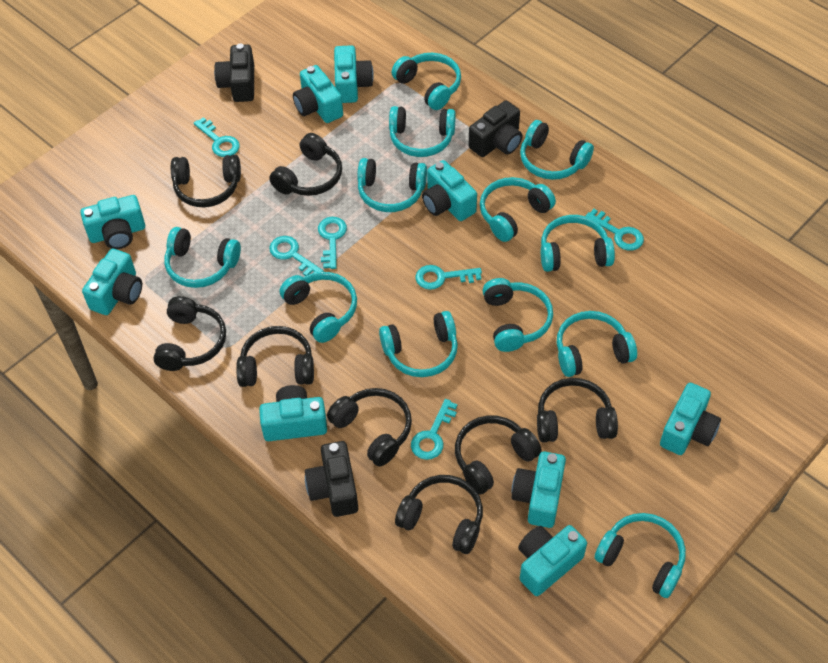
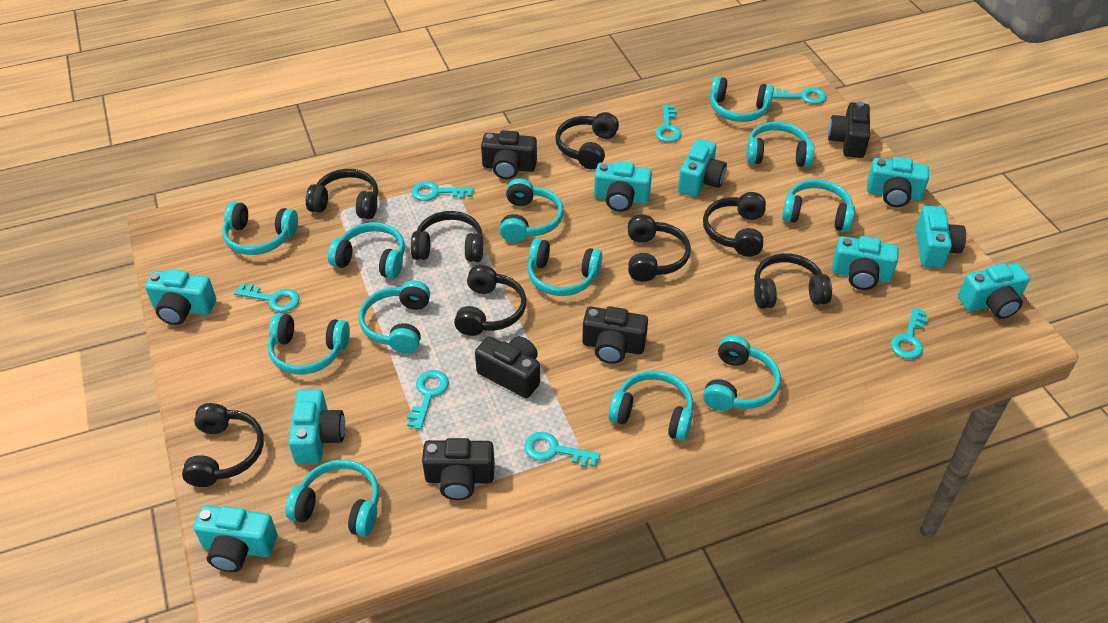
black camera: [214,44,254,102] [305,441,358,517] [468,101,522,157] = 3 -> [422,438,495,500] [475,336,540,398] [481,130,537,179] [582,306,648,364] [828,101,870,158] = 5
turquoise key: [194,117,240,157] [269,236,324,276] [318,217,347,269] [411,399,458,460] [416,265,482,290] [586,209,644,251] = 6 -> [234,284,300,312] [407,370,449,430] [411,181,474,201] [524,432,600,467] [655,104,682,142] [772,87,826,104] [891,307,928,359] = 7

